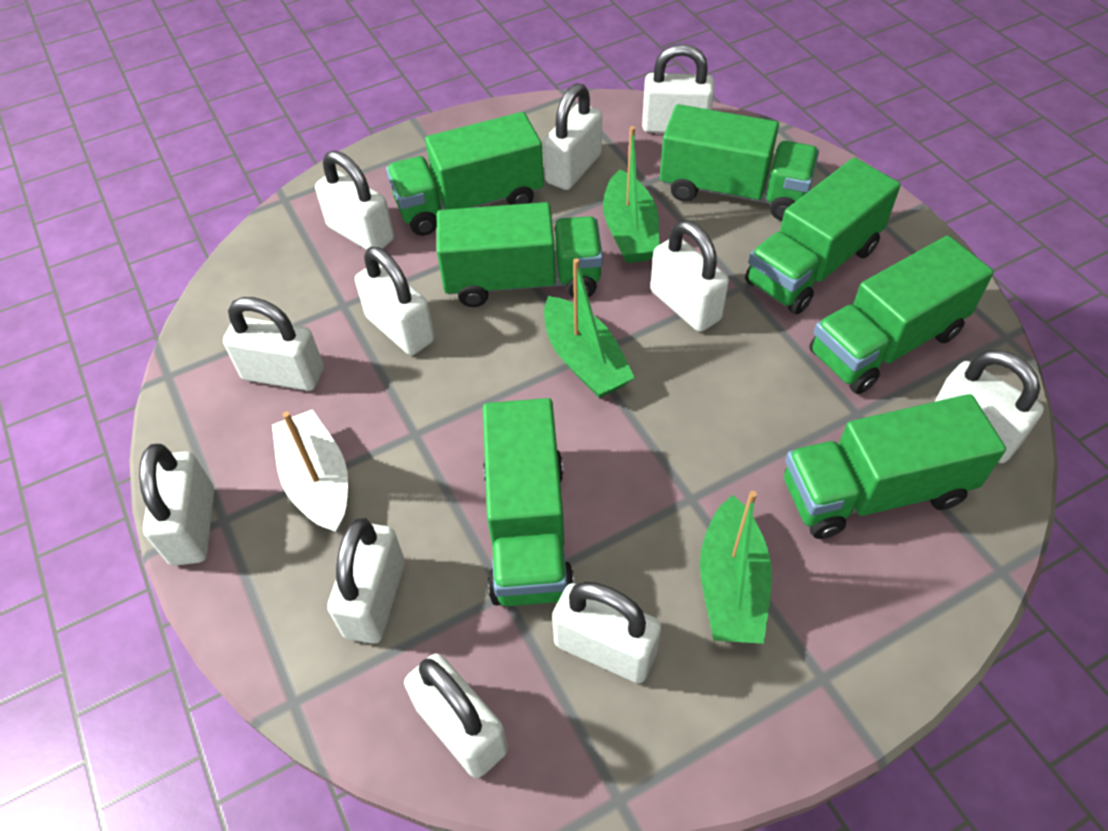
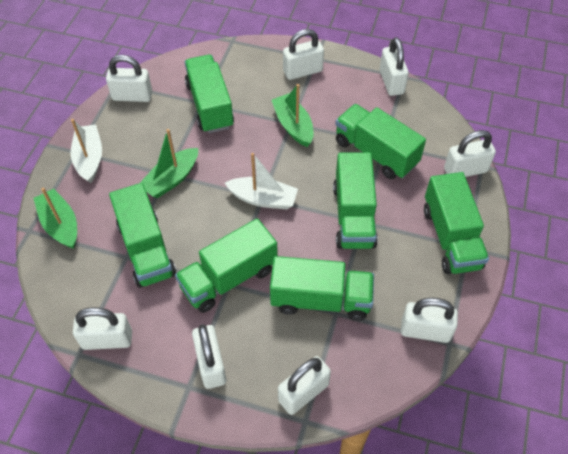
white boat: [272,409,348,533] = 1 -> [71,119,102,184] [225,153,298,210] = 2
white padlock: [139,444,214,566] [223,297,324,391] [315,151,394,250] [327,518,405,644] [355,247,435,355] [404,653,508,778] [543,83,602,190] [552,582,661,683] [642,44,714,133] [650,221,729,332] [935,350,1044,463] = 11 -> [73,307,132,350] [106,55,152,102] [192,324,226,389] [278,356,331,415] [283,29,324,80] [380,37,409,96] [401,298,458,343] [444,130,496,177] = 8

